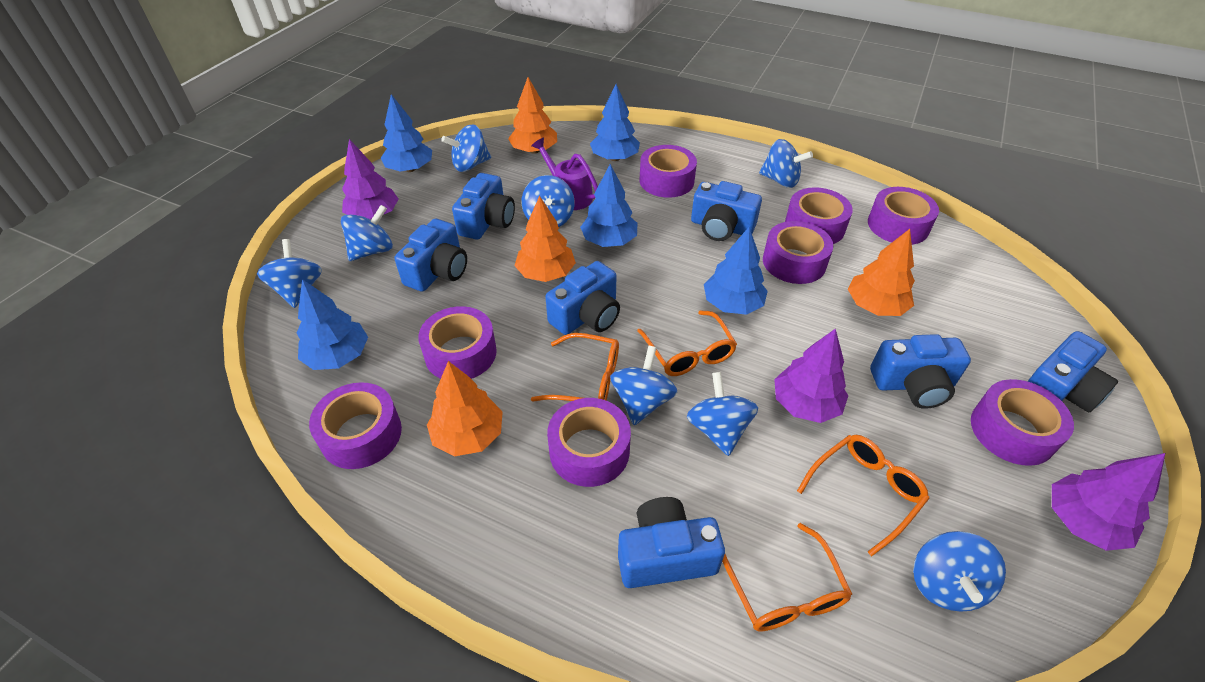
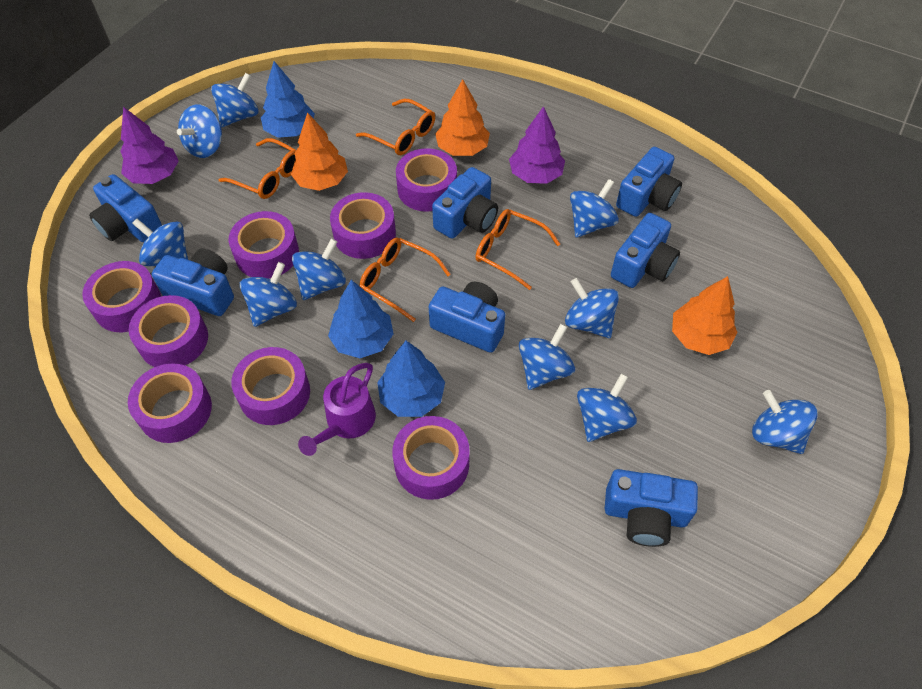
blue spinning top: [257,239,322,308] [341,205,393,261] [441,124,491,172] [522,175,575,227] [610,346,677,425] [687,372,758,456] [759,139,813,188] [913,531,1006,612] = 8 -> [132,219,188,266] [177,104,222,158] [211,73,258,127] [239,262,297,327] [292,238,346,300] [519,324,575,390] [565,278,619,338] [570,179,619,238] [577,373,637,442] [752,390,817,454] = 10
blue tree: [297,279,368,370] [381,94,432,172] [580,164,637,247] [590,84,640,161] [704,227,768,315] = 5 -> [261,61,315,138] [328,280,394,358] [377,341,445,417] = 3
orange tree: [427,361,503,457] [508,77,557,154] [514,196,576,282] [848,229,915,316] = 4 -> [291,112,348,191] [435,79,490,156] [672,276,738,355] = 3
purple tree: [342,139,399,219] [774,329,848,423] [1052,453,1165,551] = 3 -> [120,107,179,184] [509,106,565,184] = 2

